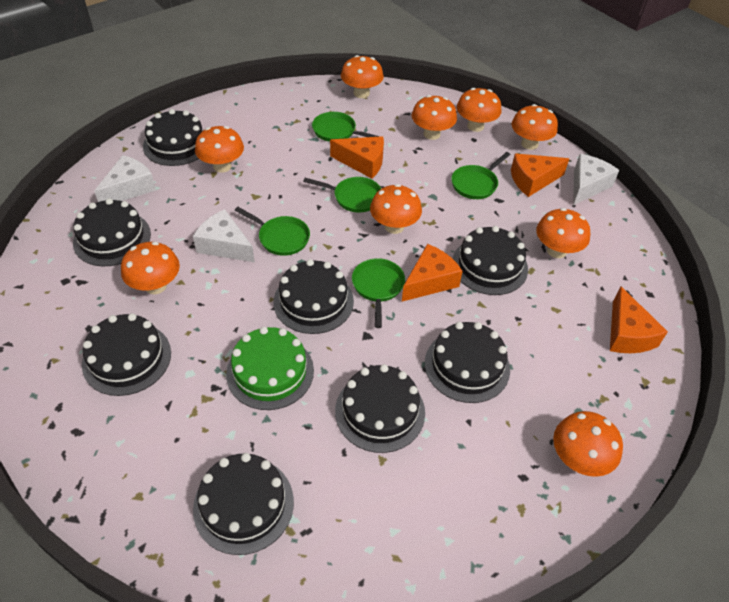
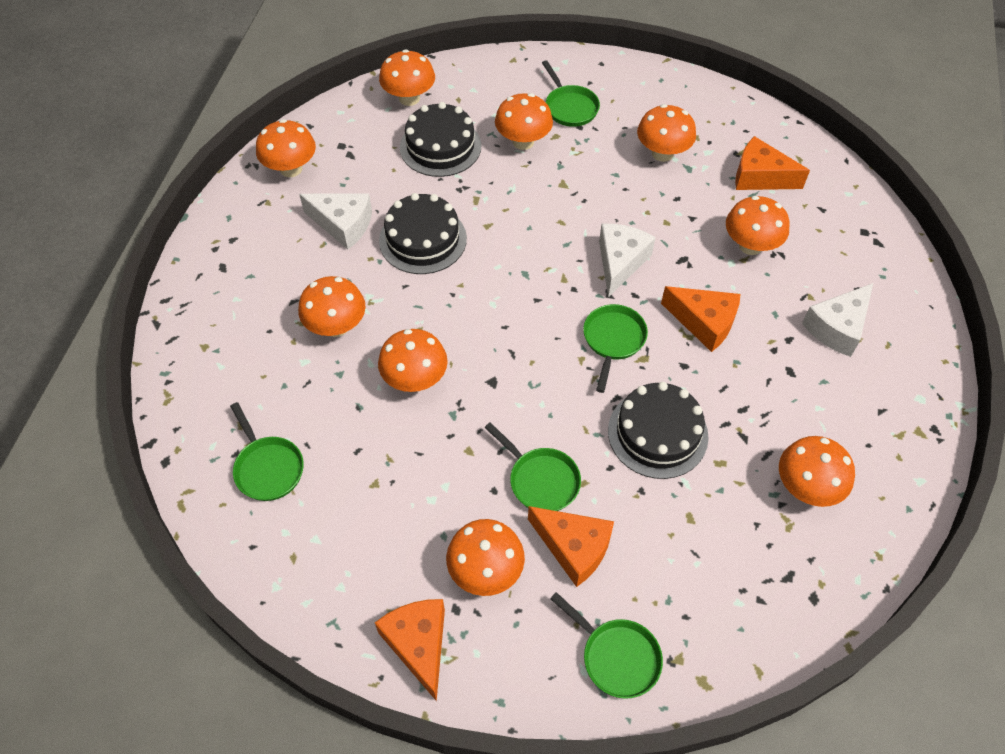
black cake: [73,198,151,266] [82,313,171,396] [143,109,204,166] [193,453,294,555] [273,259,354,334] [335,364,425,453] [425,322,510,403] [452,226,528,295] = 8 -> [379,193,467,274] [400,102,481,177] [608,382,709,479] = 3
green cake: [226,327,314,410] = 1 -> none = 0

